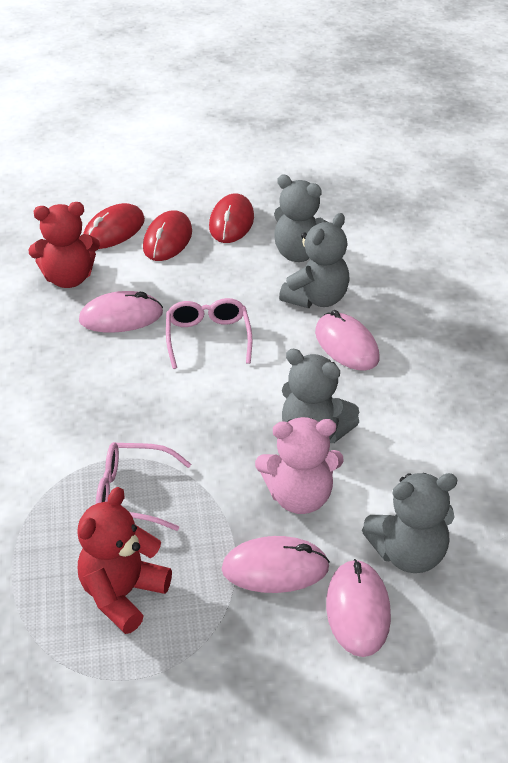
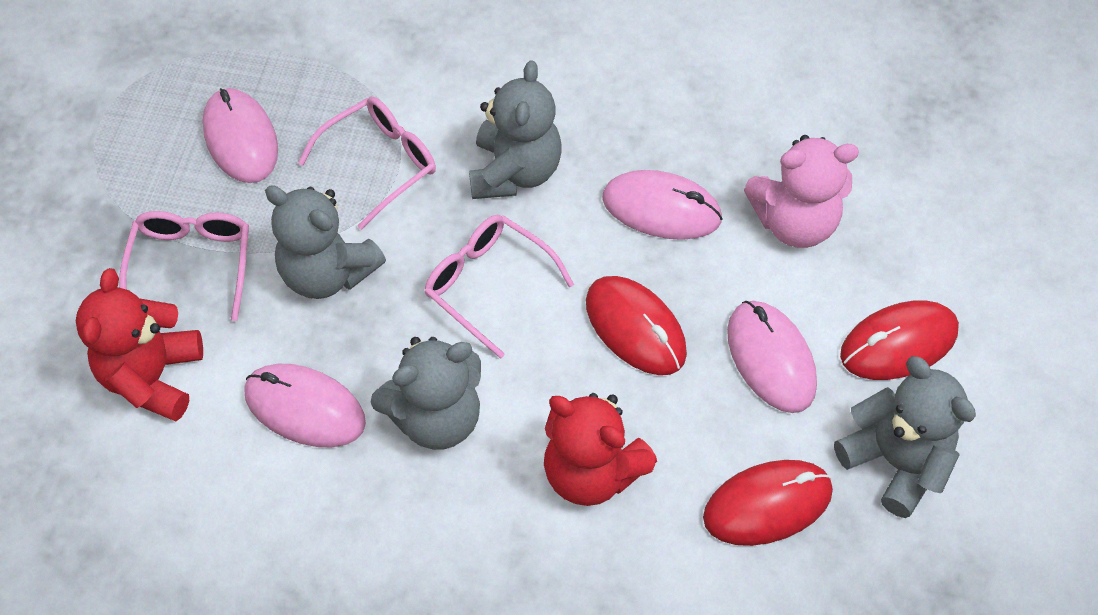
pink glasses: [96,442,191,531] [166,298,252,369] = 2 -> [119,211,249,321] [298,97,436,230] [424,214,574,359] = 3

